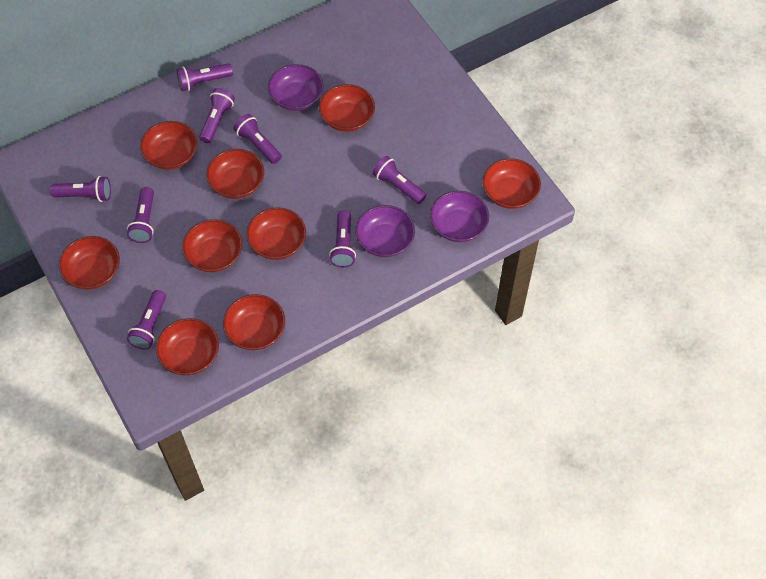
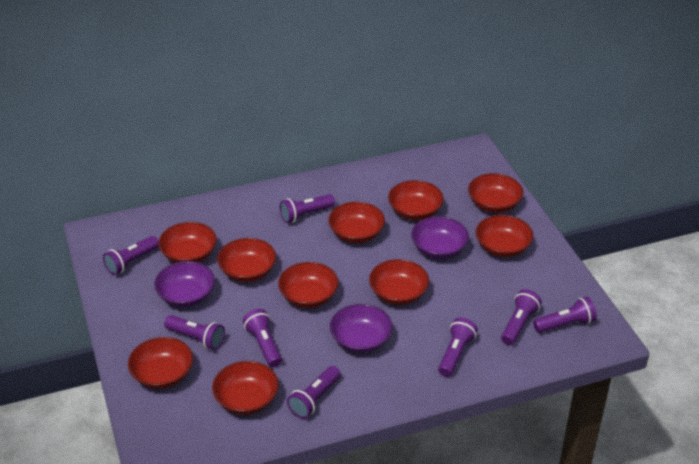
red bowl: [59,236,120,290] [140,121,198,170] [156,318,219,375] [182,219,242,272] [206,149,264,199] [223,294,285,350] [246,207,306,260] [319,84,375,132] [482,158,541,209] = 9 -> [128,337,193,389] [158,222,217,263] [212,361,279,415] [217,238,276,282] [278,262,339,308] [328,202,385,243] [369,259,429,305] [388,180,444,220] [468,173,523,213] [476,215,533,257] = 10

